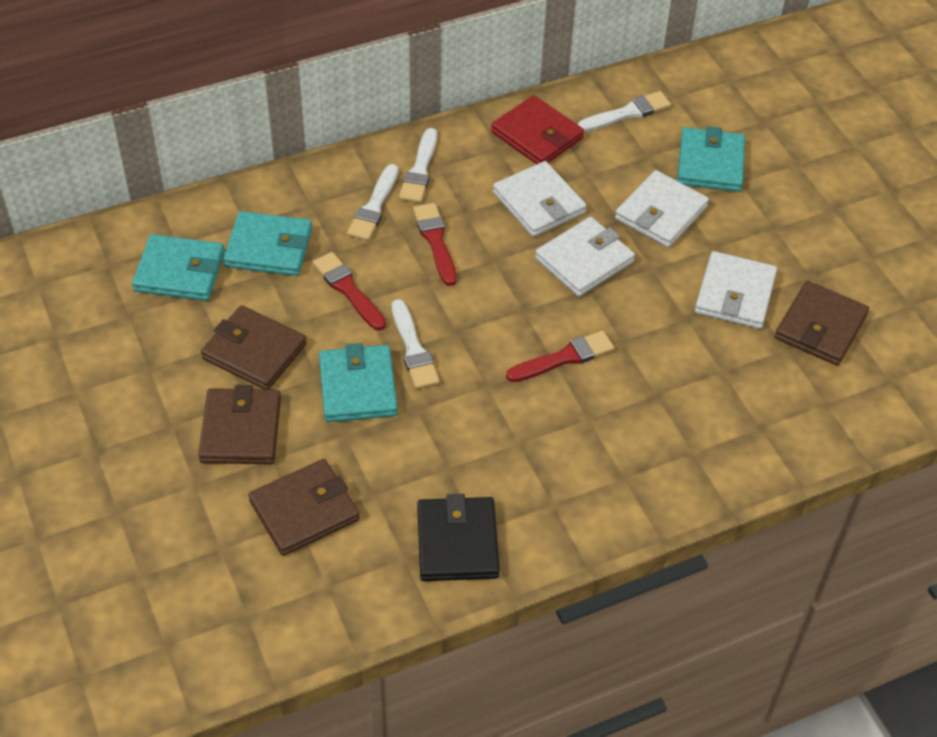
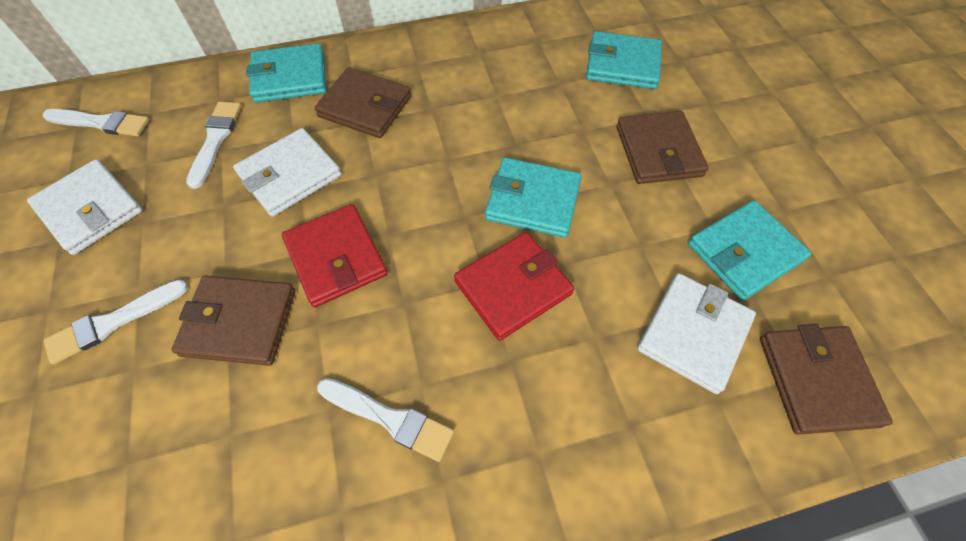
black wallet: [417,494,500,581] = 1 -> none = 0
red brush: [313,252,386,330] [413,203,457,286] [506,330,614,382] = 3 -> none = 0
red wallet: [491,95,584,164] = 1 -> [282,204,388,307] [454,232,574,341] = 2
white wallet: [493,161,587,237] [535,217,635,297] [615,170,709,248] [695,251,777,329] = 4 -> [27,159,143,255] [233,128,341,217] [637,273,756,394] = 3

